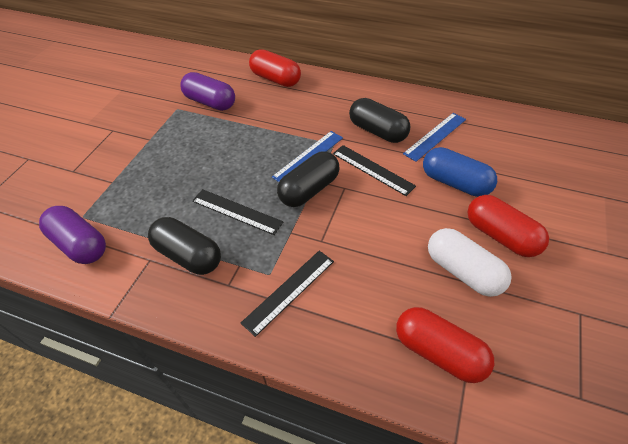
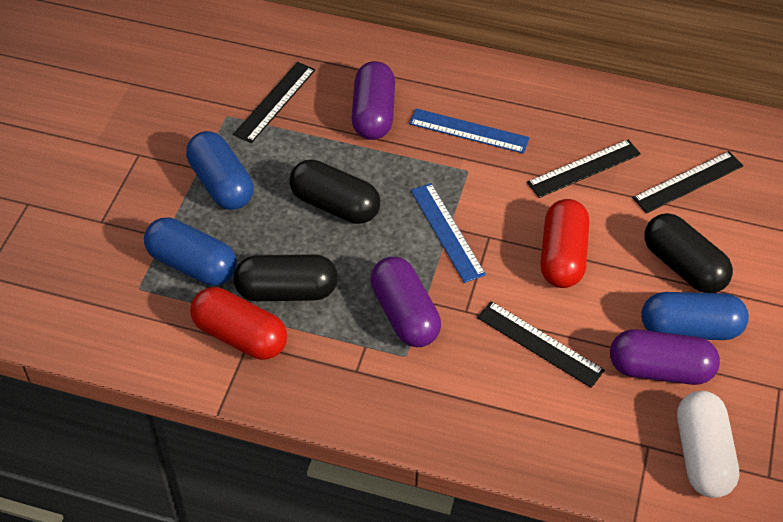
black ruler: [192,189,283,235] [241,251,334,337] [333,145,416,196] = 3 -> [233,62,315,143] [477,301,605,388] [527,139,641,198] [633,151,743,213] = 4
blue capsule: [423,147,497,197] = 1 -> [144,217,237,286] [186,131,253,210] [641,292,749,340] = 3
purple capsule: [39,206,106,264] [180,72,235,111] = 2 -> [352,61,395,140] [370,257,441,347] [610,329,720,385] = 3
red capsule: [249,49,301,87] [396,307,494,383] [467,195,549,257] = 3 -> [190,287,287,360] [541,199,589,288] = 2

